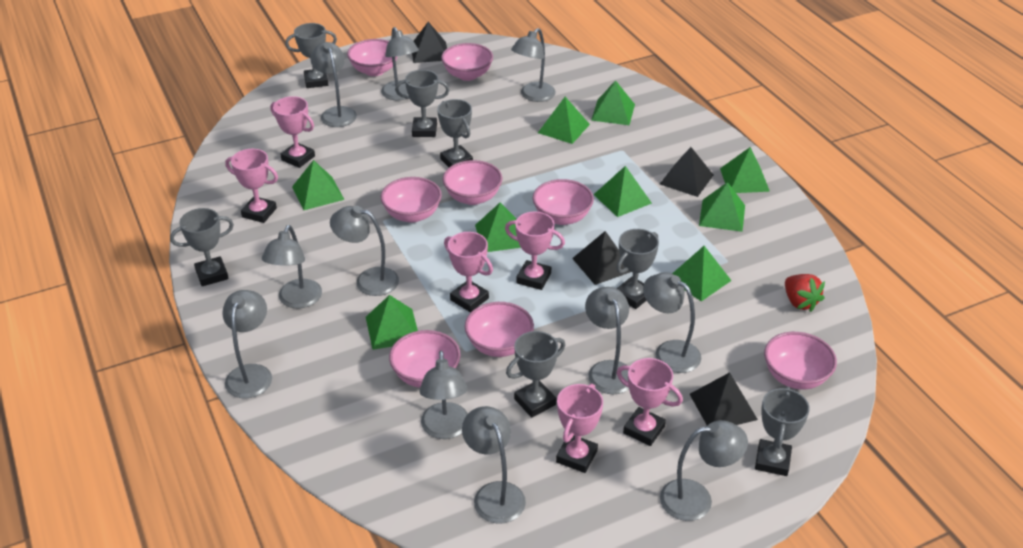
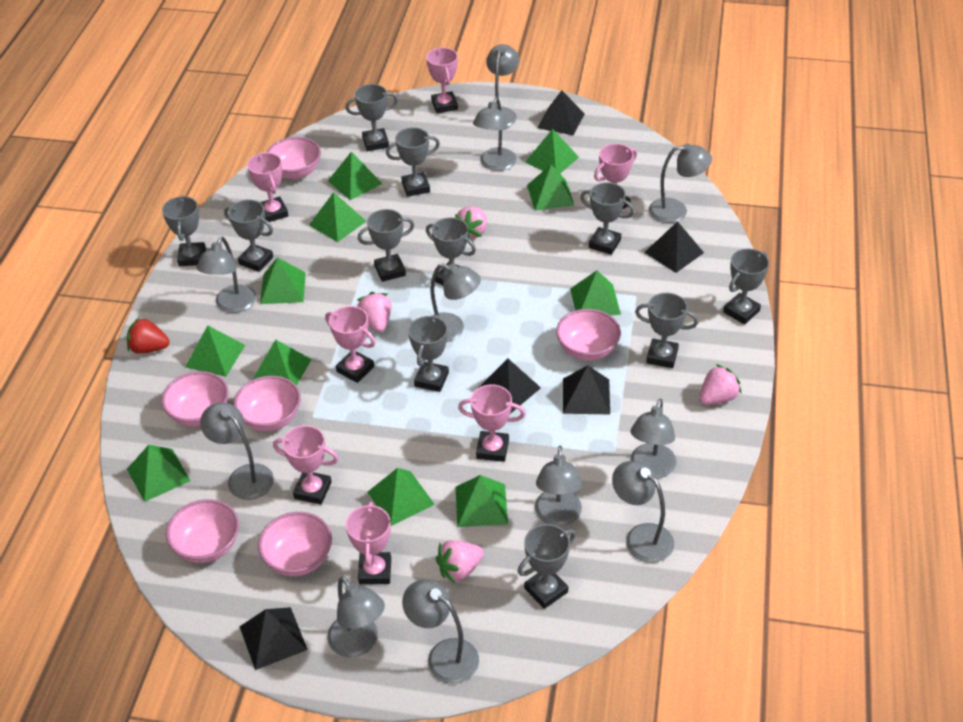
black pyramid: [412,22,447,63] [572,231,630,285] [660,147,713,197] [690,372,758,425] = 4 -> [240,607,308,670] [480,359,541,414] [537,90,585,135] [563,365,610,414] [644,221,704,273] = 5
green pyramid: [292,160,345,210] [366,295,418,350] [475,203,521,252] [538,97,590,144] [591,80,635,125] [594,166,652,217] [672,246,732,301] [699,182,745,232] [720,147,770,193] = 9 -> [127,445,190,502] [185,325,245,377] [252,339,312,386] [260,257,306,304] [309,192,366,242] [328,152,383,200] [368,468,435,526] [455,475,508,527] [525,129,579,173] [527,164,574,211] [570,270,621,316] = 11
grey trophy: [170,208,234,286] [285,23,337,88] [395,70,450,137] [437,99,473,167] [506,331,565,418] [616,229,659,309] [755,386,810,476] = 7 -> [162,195,206,266] [224,200,273,272] [346,84,398,151] [358,209,415,282] [386,127,440,197] [408,315,449,392] [426,217,476,285] [518,524,576,609] [580,182,635,255] [635,293,698,368] [723,249,769,325] = 11
pink bowl: [347,39,398,76] [381,177,442,223] [389,330,461,388] [441,43,493,81] [443,160,502,205] [465,302,534,357] [533,179,594,225] [764,332,837,389] = 8 -> [161,371,229,427] [166,499,239,563] [234,376,301,431] [258,512,332,576] [266,137,321,179] [556,309,621,361] = 6
pink strawberry: none = 0 -> [357,292,392,332] [436,540,484,583] [455,207,487,239] [699,364,741,405] = 4
pink trophy: [225,149,278,223] [270,96,315,168] [444,232,493,312] [505,212,565,290] [556,383,603,473] [617,358,683,446] = 6 -> [247,153,288,222] [273,425,338,504] [325,306,375,383] [346,501,391,584] [426,48,458,113] [458,385,525,462] [594,144,637,210] = 7

